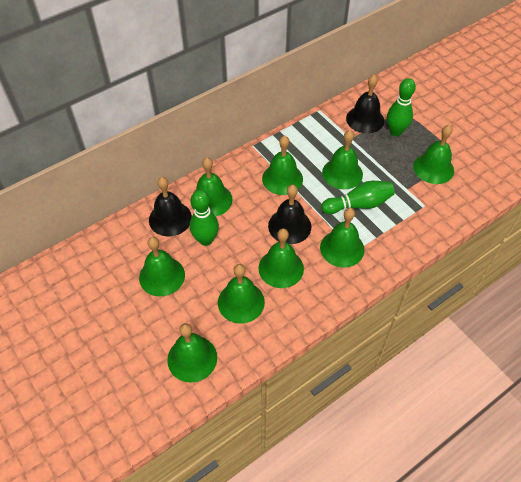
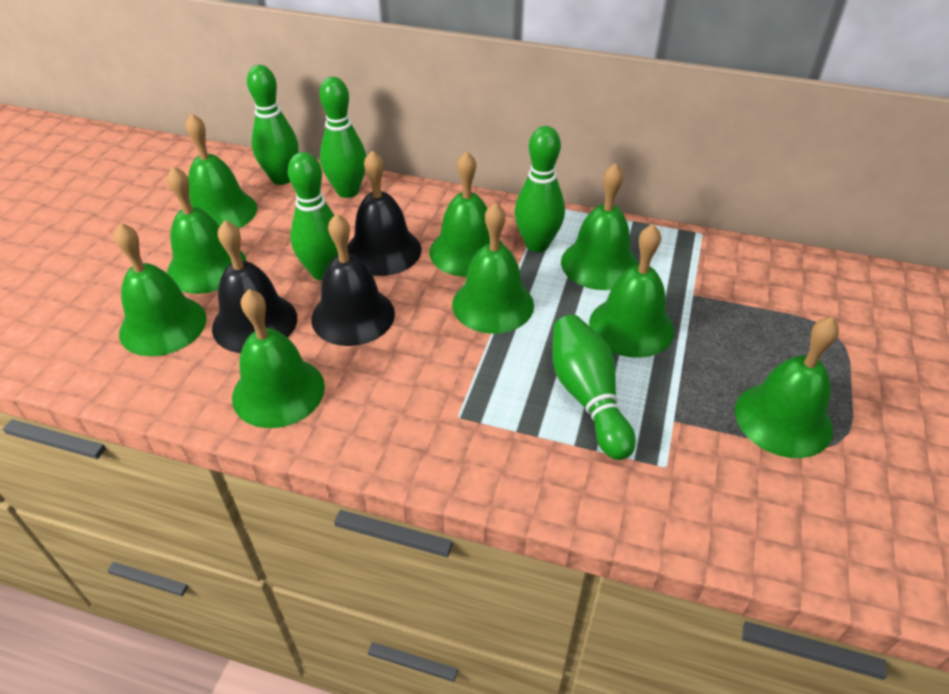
green bowling pin: [190,190,219,246] [321,181,395,214] [387,78,416,136] = 3 -> [247,65,299,185] [288,152,338,280] [319,77,367,198] [515,126,565,252] [552,315,636,460] = 5

